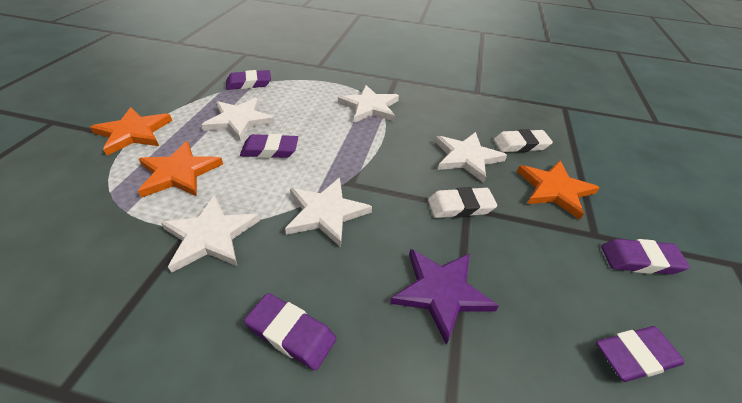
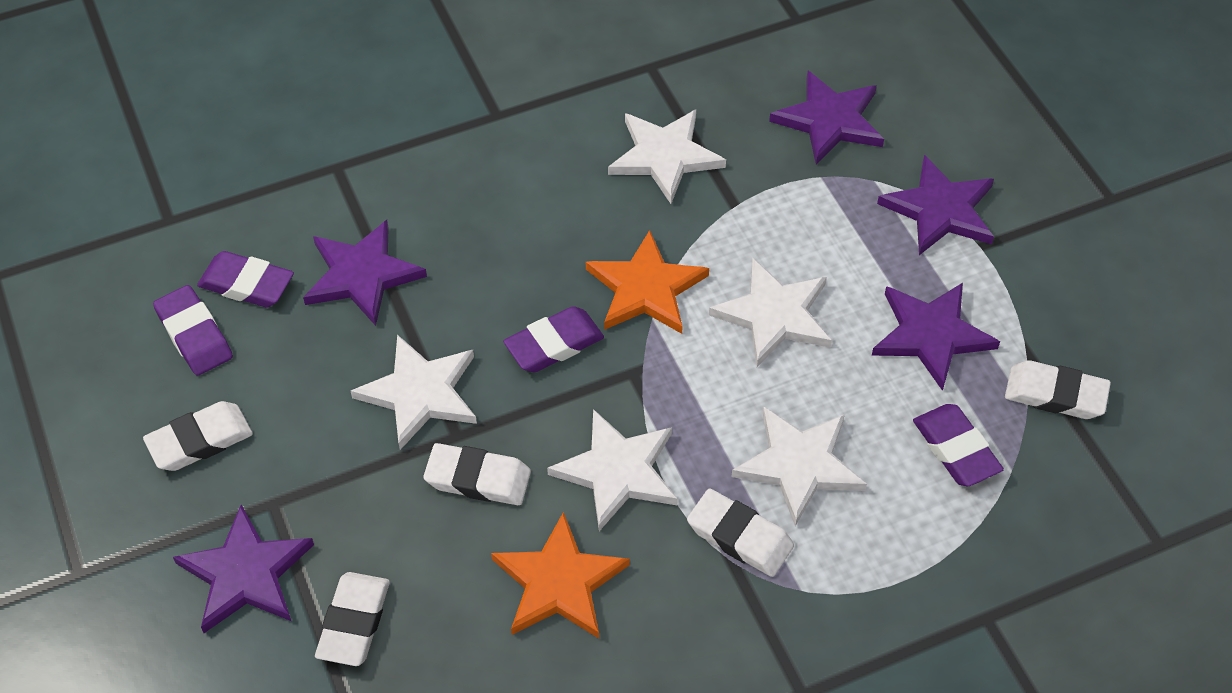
orange star: [90,107,172,156] [138,141,223,198] [517,161,599,220] = 3 -> [491,512,630,638] [586,230,709,334] = 2
purple eraser: [226,70,271,90] [240,134,298,158] [244,293,336,370] [596,326,684,382] [601,239,690,274] = 5 -> [153,285,233,375] [197,251,294,308] [503,306,604,372] [913,404,1004,487] = 4
purple star: [390,249,499,345] = 1 -> [173,505,314,633] [303,220,427,326] [769,71,884,165] [872,283,1000,391] [877,155,994,255] = 5
white eraser: [428,187,497,218] [494,129,553,152] = 2 -> [143,401,253,471] [315,572,390,666] [423,443,531,505] [687,488,794,577] [1005,360,1111,419] = 5

